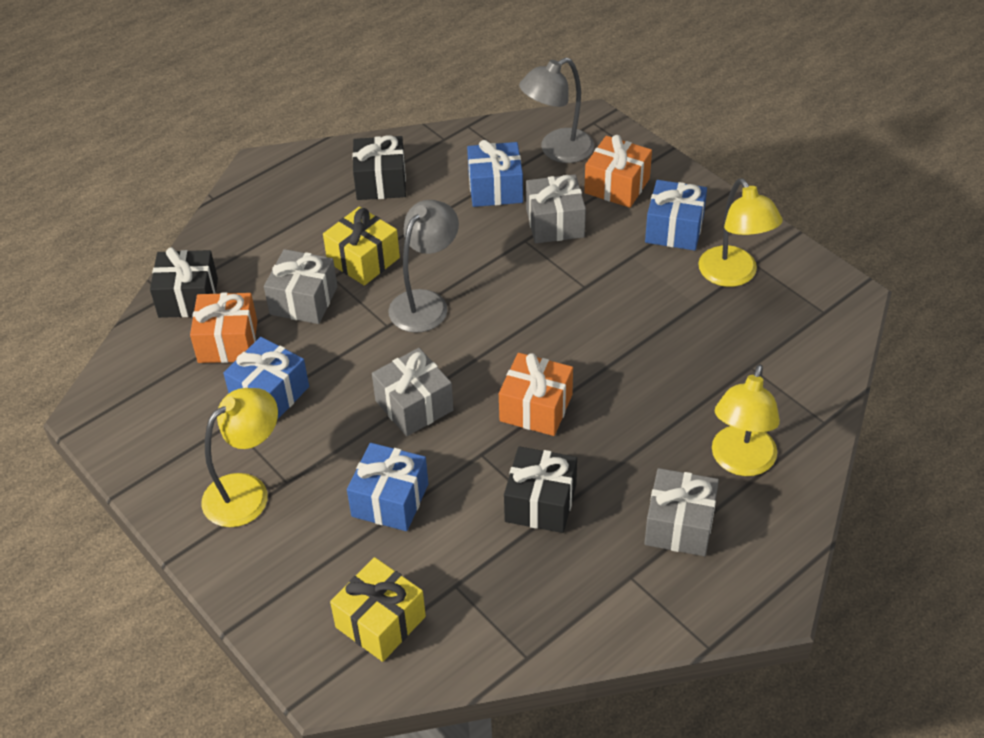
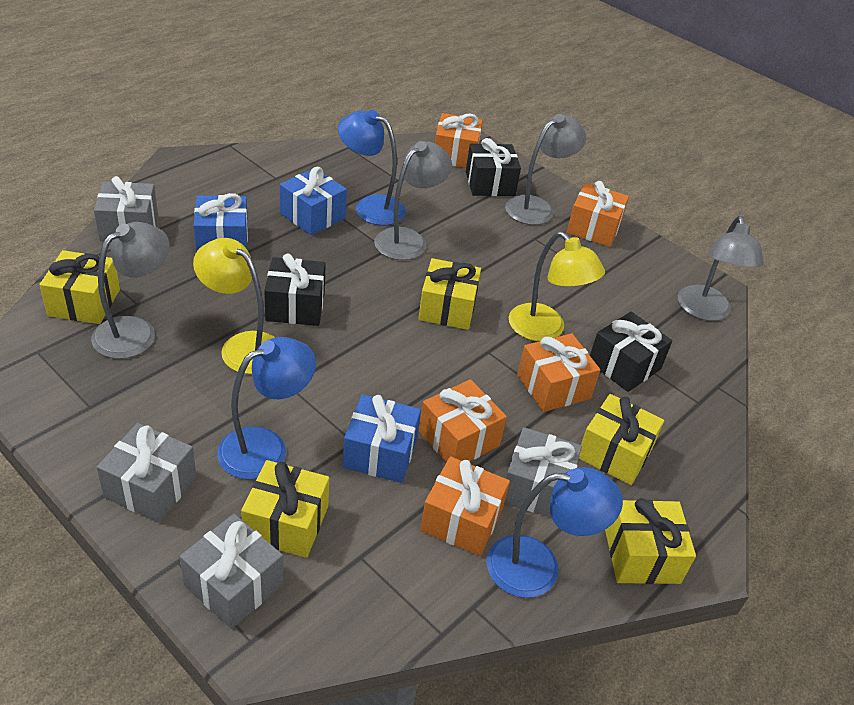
blue gift: [223,337,309,420] [347,443,428,531] [467,140,523,207] [645,180,707,251] = 4 -> [194,193,248,252] [280,167,347,235] [342,394,421,483] = 3
blue lamp: none = 0 -> [217,337,316,480] [338,110,406,225] [487,467,623,598] = 3
grey lamp: [388,200,459,333] [519,58,594,163] = 2 -> [91,222,170,359] [374,141,452,260] [505,114,586,225] [678,216,764,321] = 4
orange gift: [190,293,257,363] [499,353,573,436] [584,135,652,208] = 3 -> [419,379,507,462] [420,456,510,556] [435,113,483,168] [517,333,600,412] [567,181,629,247] = 5
yellow gift: [323,207,400,286] [330,557,426,662] = 2 -> [39,250,120,324] [241,460,329,558] [418,258,481,330] [579,394,664,485] [605,498,696,584] = 5
yellow lamp: [201,388,278,527] [698,178,783,287] [712,364,780,476] = 3 -> [193,238,275,374] [509,232,605,341] = 2

